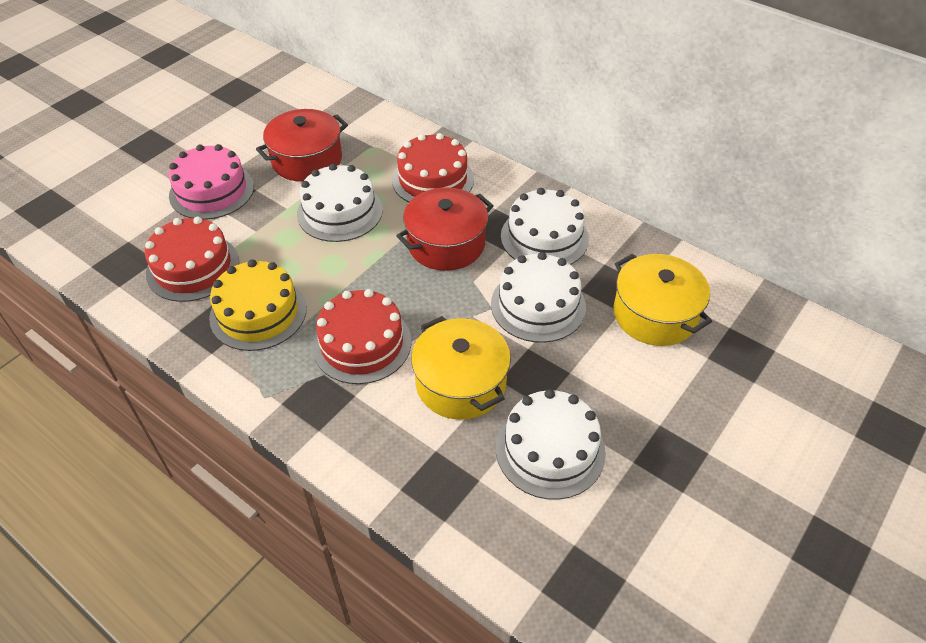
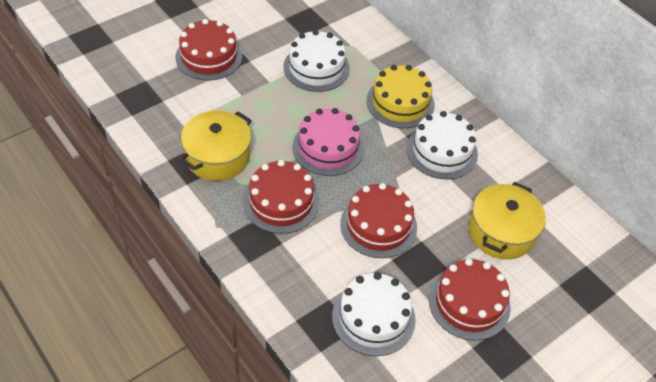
red cake: [145,217,239,302] [312,289,412,384] [392,133,474,202] = 3 -> [176,19,242,81] [243,160,319,234] [340,183,417,258] [429,258,511,340] = 4
red pot: [256,109,348,182] [396,187,493,271] = 2 -> none = 0
white cake: [297,164,383,242] [491,252,586,343] [496,389,606,500] [501,188,589,265] = 4 -> [283,30,350,92] [332,272,416,356] [407,111,478,179] = 3

